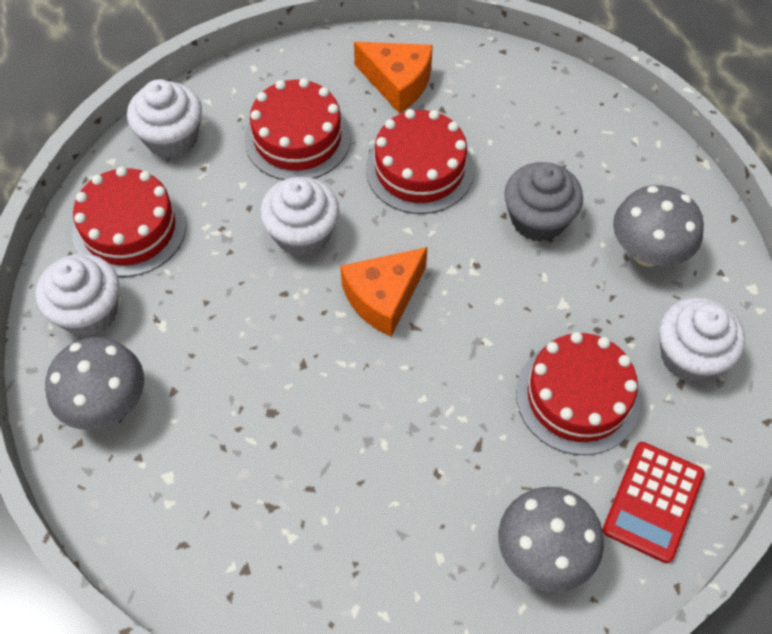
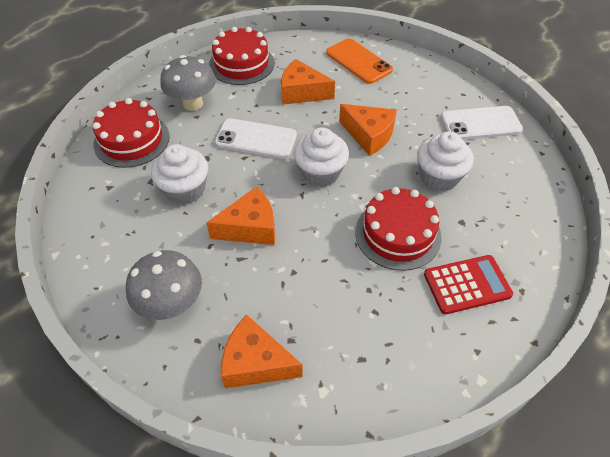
grey cupcake: [504,162,583,242] = 1 -> none = 0
grey mushroom: [45,337,144,430] [498,487,604,592] [613,185,704,267] = 3 -> [126,250,202,320] [160,55,216,111] = 2
orange cheese: [340,247,427,336] [354,42,433,114] = 2 -> [206,186,275,245] [221,315,303,388] [281,59,335,105] [339,104,397,156] = 4
orange phone: none = 0 -> [326,38,393,84] = 1
red cake: [73,167,186,277] [244,78,351,180] [366,109,474,214] [516,332,640,455] = 4 -> [93,98,170,168] [209,27,275,85] [355,187,442,271] = 3
white cupcake: [35,254,120,337] [127,79,202,158] [260,177,339,257] [659,297,745,382] = 4 -> [151,144,208,205] [294,127,349,187] [417,131,474,191] = 3
white phone: none = 0 -> [215,118,297,159] [441,106,523,140] = 2

